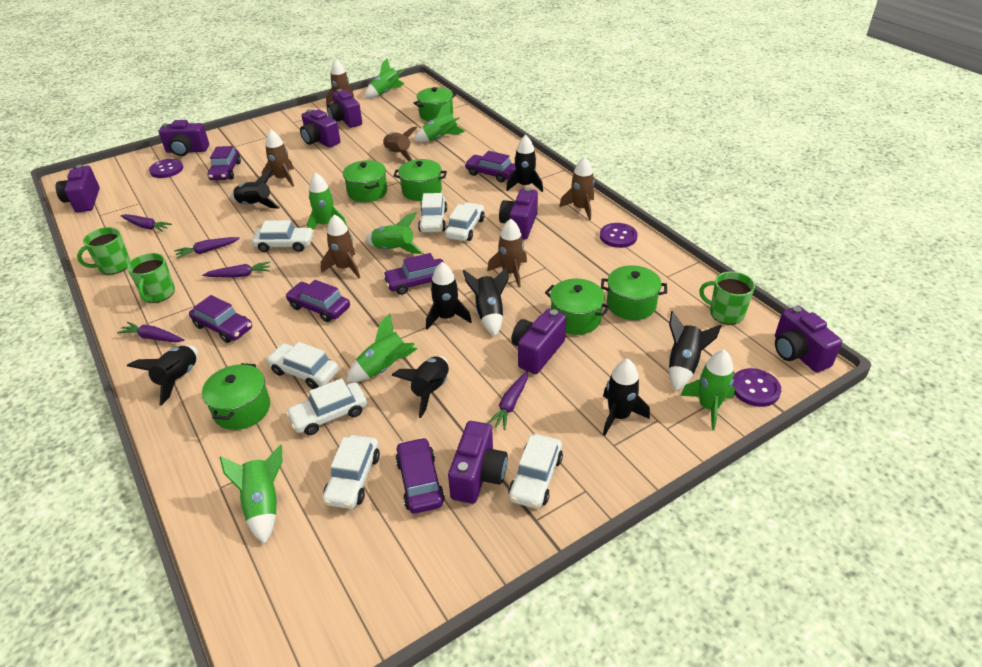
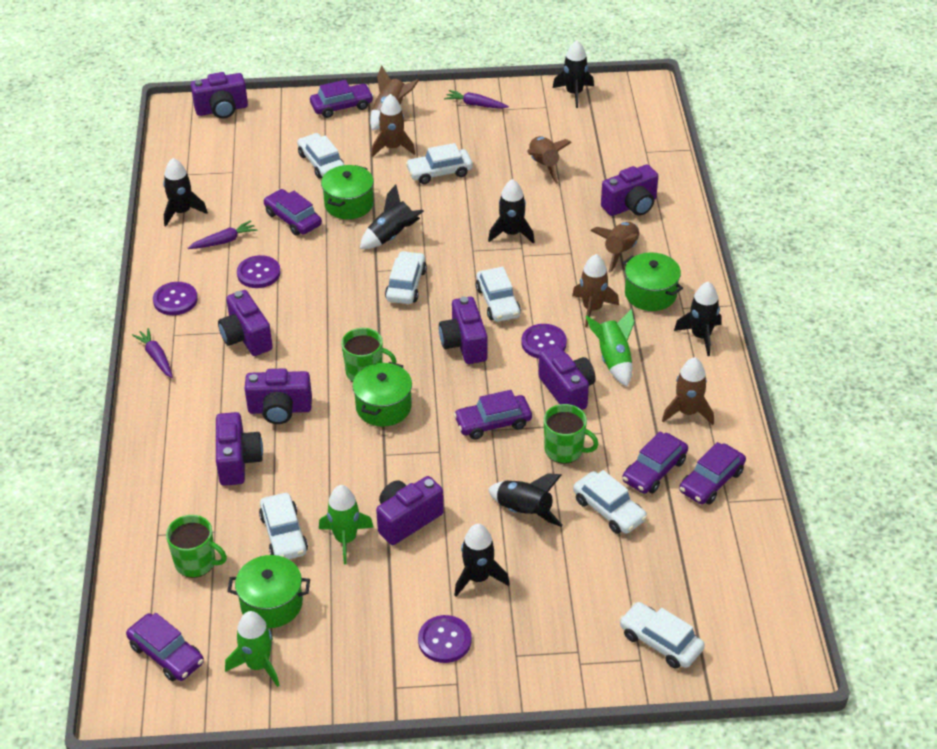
black rocket: [127,345,198,406] [231,170,280,208] [391,356,449,418] [426,262,472,330] [463,267,509,337] [506,135,543,192] [603,358,650,435] [669,311,722,391] = 8 -> [163,158,208,226] [360,185,424,249] [454,524,509,597] [488,179,535,244] [488,473,563,527] [553,40,594,108] [674,282,722,356] = 7
green pot: [202,363,270,430] [343,160,388,202] [393,159,447,201] [413,87,457,121] [545,279,610,335] [601,265,667,320] = 6 -> [227,555,310,628] [321,165,374,219] [352,362,412,427] [622,252,683,311] = 4
green rocket: [220,445,283,544] [307,173,347,230] [346,313,417,382] [364,58,405,98] [365,212,424,254] [414,101,465,142] [680,349,735,430] = 7 -> [225,611,280,687] [319,485,374,564] [586,309,634,386] = 3
purple button: [149,159,183,178] [600,223,638,248] [732,368,781,407] = 3 -> [153,282,198,315] [237,255,280,288] [418,615,472,663] [521,324,567,359] = 4
purple carrot: [117,322,184,342] [121,214,172,232] [174,237,240,259] [202,262,270,277] [487,371,528,430] = 5 -> [132,328,173,378] [188,220,258,249] [444,90,509,109] = 3

